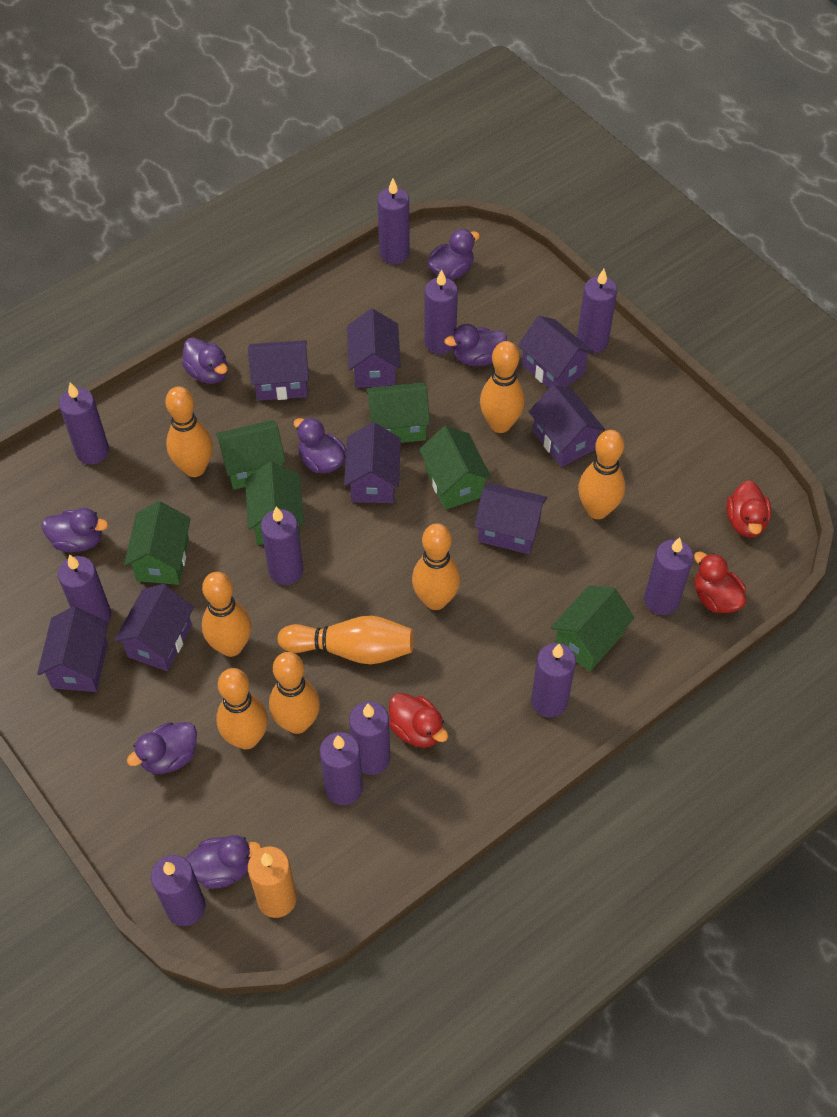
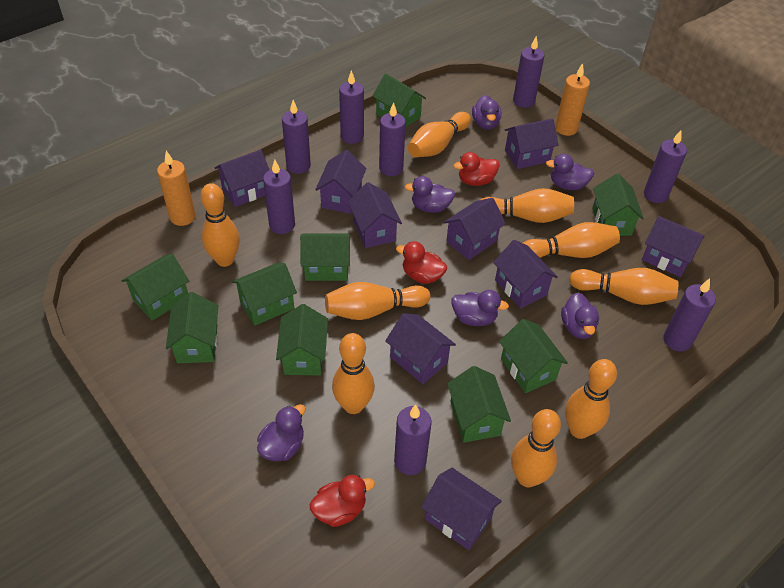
green house: [124,501,191,585] [216,420,286,490] [245,462,304,545] [366,382,430,443] [419,426,492,510] [550,586,634,672] = 6 -> [122,254,189,321] [166,292,218,363] [232,263,297,326] [276,304,328,376] [300,234,350,281] [372,74,426,128] [447,366,511,443] [499,319,568,393] [592,173,644,236] = 9
orange bowling pin: [165,386,213,477] [202,572,252,657] [216,668,268,749] [269,652,320,734] [277,616,414,664] [412,524,460,610] [480,341,525,433] [578,430,625,519] = 8 -> [200,183,240,267] [325,282,431,320] [332,333,375,414] [408,112,471,157] [480,188,574,223] [511,409,561,487] [523,222,620,258] [565,359,617,439] [569,268,679,305] = 9
orange candle: [248,846,297,918] = 1 -> [157,151,196,226] [555,63,590,136] = 2
purple candle: [58,554,111,623] [59,382,109,464] [151,855,205,926] [261,506,303,585] [320,732,363,805] [349,701,390,775] [378,178,410,264] [424,270,458,354] [531,643,576,717] [577,269,617,353] [644,538,693,615] = 11 -> [263,160,295,234] [282,100,311,174] [339,70,364,144] [379,102,406,176] [394,405,432,475] [513,36,544,108] [644,130,687,203] [664,278,716,351] = 8
purple duck: [42,508,108,552] [127,722,197,774] [182,337,228,384] [185,835,262,889] [294,417,346,473] [428,229,480,280] [444,324,507,366] = 7 -> [257,404,306,461] [405,176,455,213] [451,290,509,326] [472,95,501,130] [546,154,594,190] [561,293,599,339] = 6
purple house: [37,607,108,692] [114,584,194,671] [248,340,309,401] [344,422,401,503] [347,309,401,388] [474,483,547,554] [518,316,594,388] [529,385,605,467] = 8 -> [215,149,270,207] [315,150,366,214] [348,182,402,248] [385,313,456,384] [421,468,502,550] [444,198,506,260] [493,240,558,308] [504,118,558,169] [642,216,704,277] = 9

